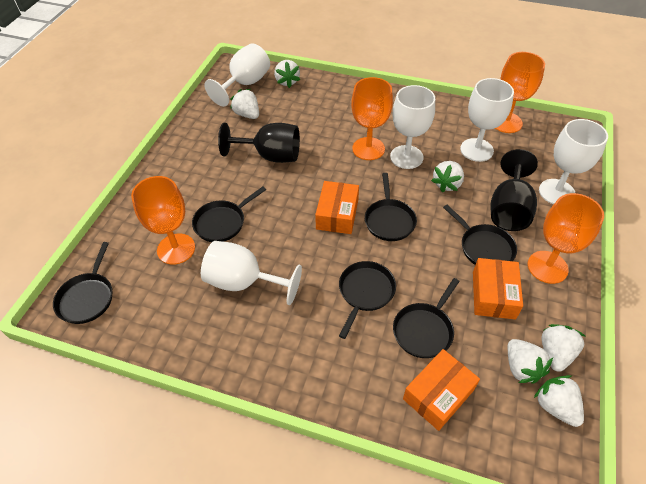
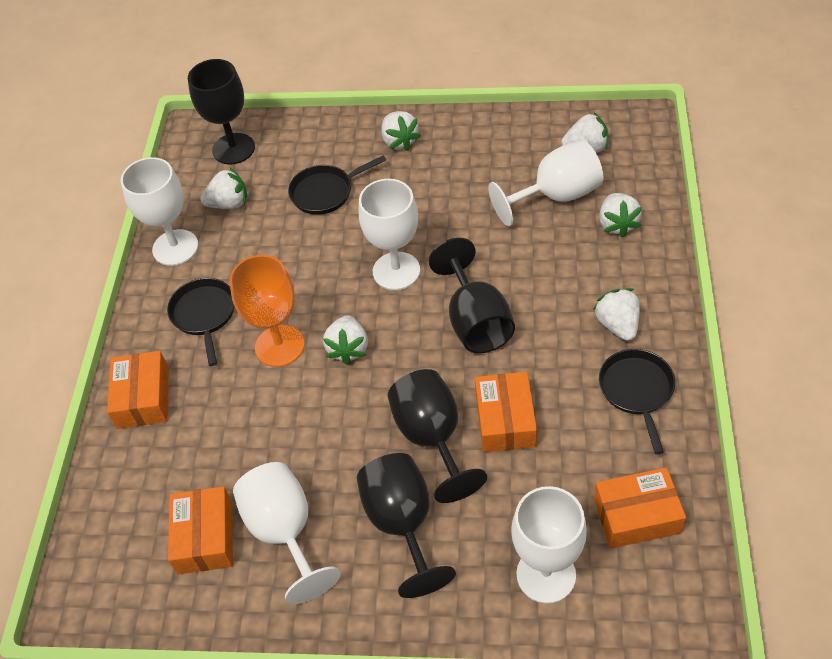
black goblet: [218,123,300,163] [491,149,538,231] = 2 -> [188,59,255,165] [357,453,456,598] [387,369,487,503] [429,238,515,353] = 4
black pan: [53,242,112,324] [192,187,266,242] [339,261,396,339] [365,173,417,241] [393,278,460,358] [443,205,517,265] = 6 -> [167,278,235,366] [288,155,386,215] [599,349,675,454] = 3
orange box: [315,181,359,234] [403,349,480,431] [473,258,523,319] = 3 -> [107,351,169,429] [168,486,233,575] [475,372,537,452] [594,467,686,549] = 4
orange goblet: [131,176,195,265] [351,77,393,160] [495,52,545,133] [528,193,604,284] = 4 -> [229,255,305,367] = 1

